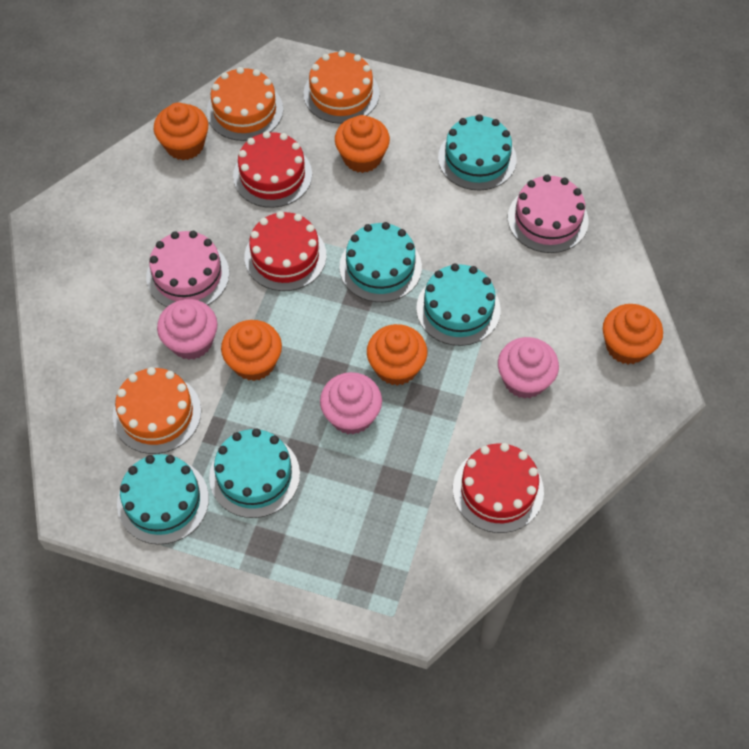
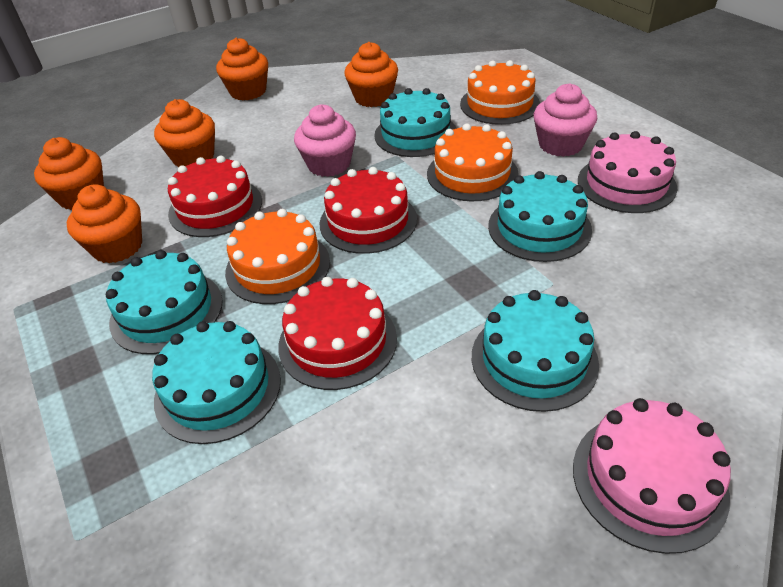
pink cupcake: [157,299,217,360] [320,372,382,435] [498,337,559,399] = 3 -> [294,105,356,177] [534,84,597,157] = 2

